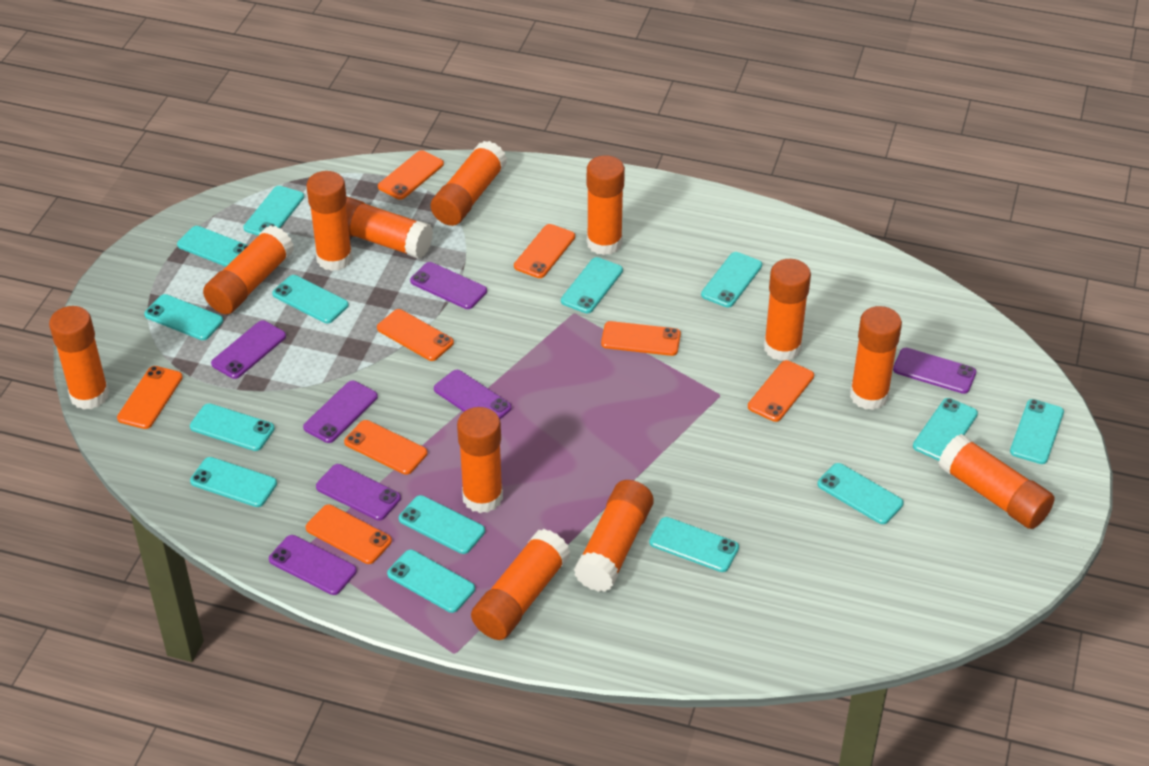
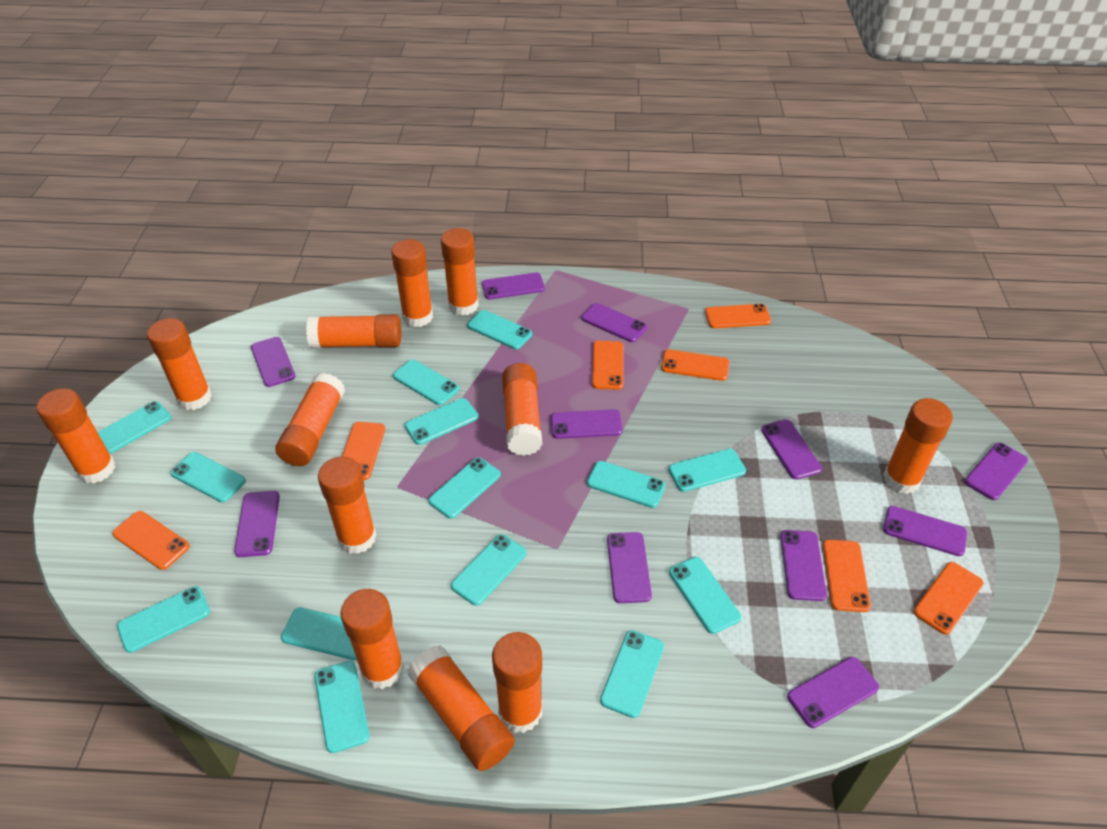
orange phone: [117,366,183,429] [306,504,392,564] [344,420,427,475] [377,309,454,361] [378,150,444,200] [514,224,575,278] [601,321,681,356] [748,360,814,422] = 8 -> [112,511,190,570] [342,422,385,480] [592,341,624,390] [661,349,730,381] [705,304,771,328] [823,540,871,612] [913,562,984,635] = 7
purple phone: [211,320,286,379] [269,535,357,595] [303,381,378,443] [316,464,401,521] [410,262,487,309] [434,370,512,419] [893,348,976,394] = 7 -> [234,491,280,557] [251,337,296,387] [482,272,545,299] [551,409,623,439] [582,303,647,342] [607,532,652,603] [761,420,822,479] [780,530,827,601] [787,657,879,728] [883,506,967,556] [965,443,1028,500] = 11

